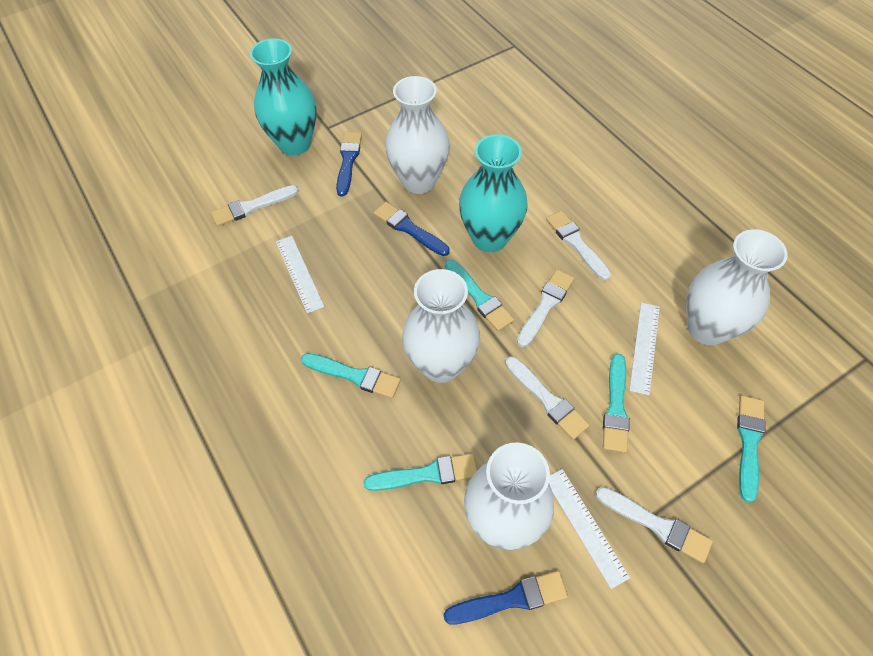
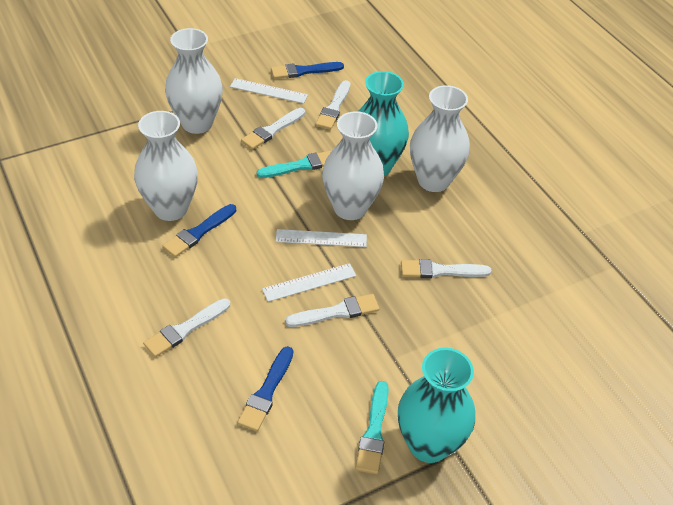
turquoise brush: [301,353,401,398] [364,453,477,491] [445,259,514,331] [603,354,630,453] [737,395,766,503] = 5 -> [257,150,332,178] [355,381,389,474] = 2

